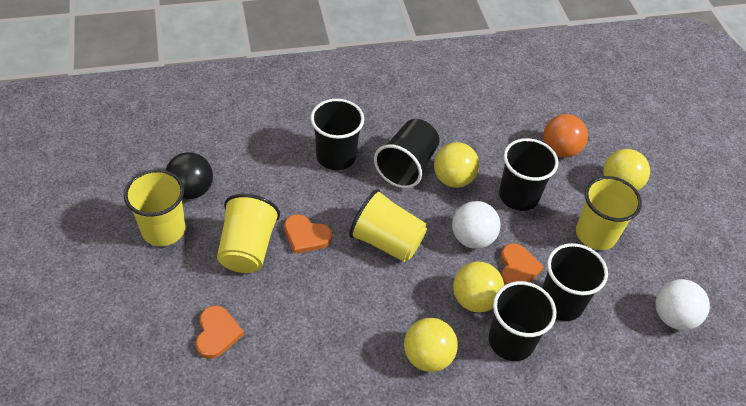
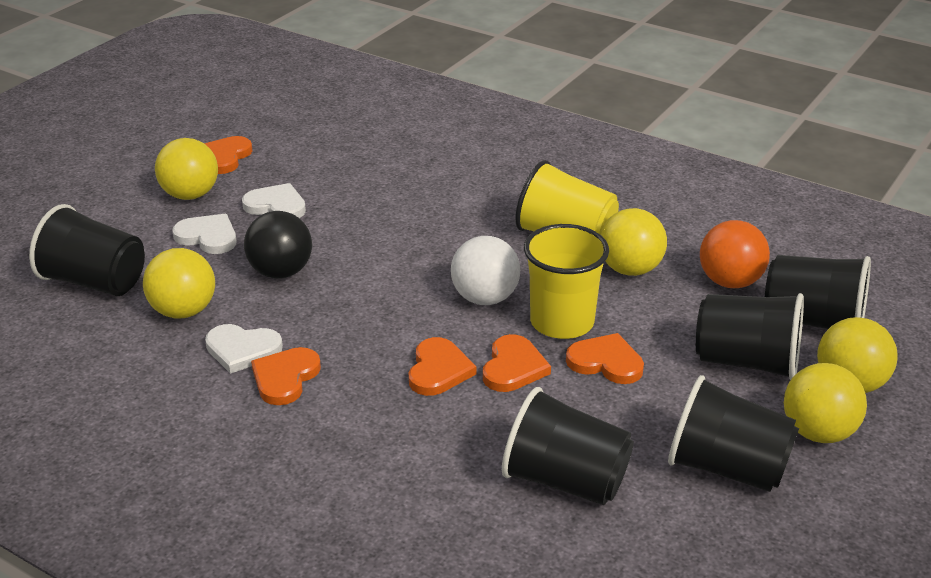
orange heart: [196,305,244,359] [284,214,332,254] [500,243,544,285] = 3 -> [204,136,253,174] [251,347,321,405] [409,337,477,396] [483,334,551,392] [566,333,644,384] = 5
white ball: [452,201,500,249] [655,279,710,330] = 2 -> [451,236,520,305] = 1
white heart: none = 0 -> [172,214,236,254] [205,324,283,374] [242,183,306,218] = 3
yellow ball: [404,318,458,372] [434,142,479,188] [453,262,504,313] [603,149,650,191] = 4 -> [143,248,215,318] [155,138,218,200] [600,208,667,276] [784,363,867,443] [817,317,898,393] = 5
yellow cup: [124,170,186,246] [217,194,280,273] [349,189,427,262] [576,176,642,250] = 4 -> [515,160,619,234] [524,224,609,339] = 2

